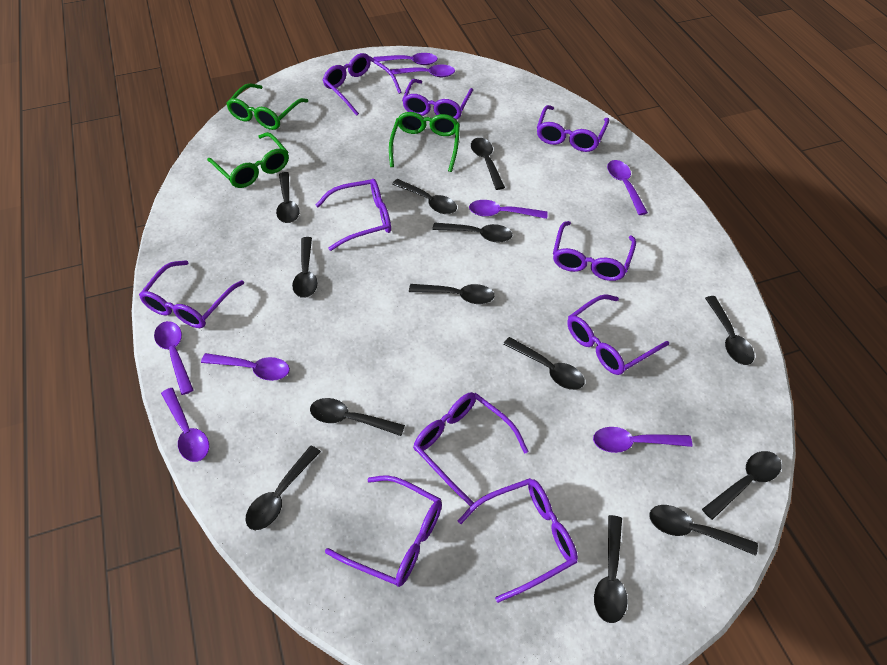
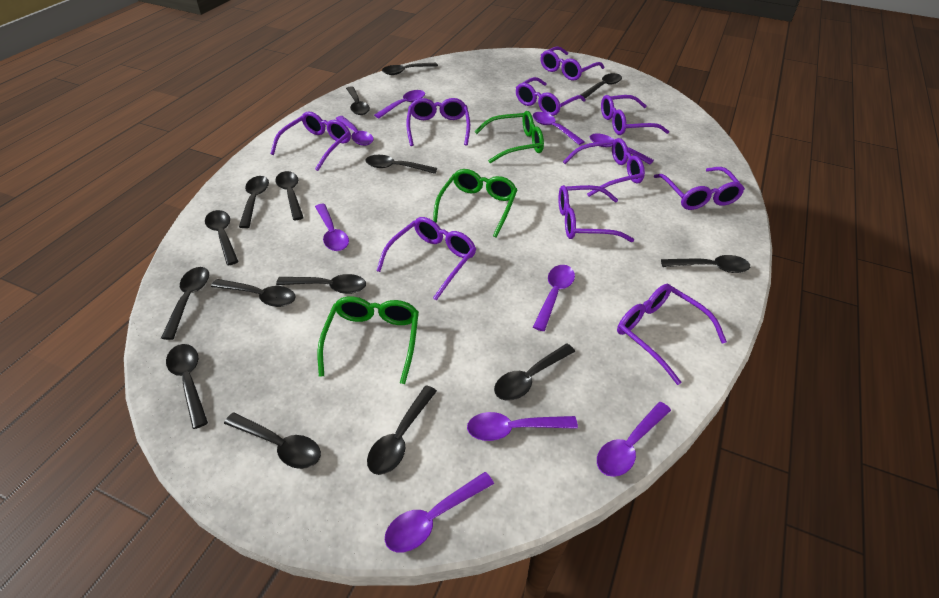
black spoon: [245,445,321,530] [276,172,300,223] [292,237,318,298] [310,398,405,436] [392,179,457,214] [409,284,494,304] [432,222,512,243] [471,138,505,190] [503,337,585,390] [594,515,628,623] [649,505,758,556] [702,451,782,520] [705,296,755,365] = 13 -> [161,267,209,340] [166,344,208,429] [205,210,239,265] [211,279,296,307] [224,412,321,469] [239,176,269,228] [275,171,304,220] [276,274,366,294] [346,86,370,115] [365,155,437,174] [367,385,437,475] [382,63,438,75] [494,344,575,401] [581,73,622,98] [661,255,750,273] = 15
purple spoon: [154,321,194,395] [161,388,209,462] [201,353,290,381] [373,53,438,65] [389,65,455,77] [469,200,548,219] [593,427,692,453] [607,160,648,215] = 8 -> [315,204,349,251] [335,116,374,146] [374,90,425,118] [385,472,494,552] [467,412,578,441] [532,112,585,145] [533,265,575,331] [590,134,654,165] [597,402,671,477] = 9

